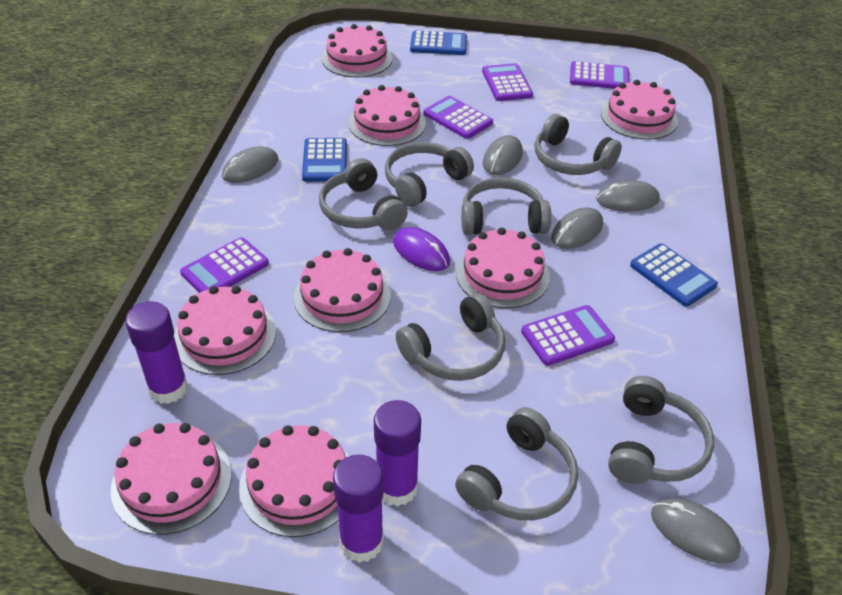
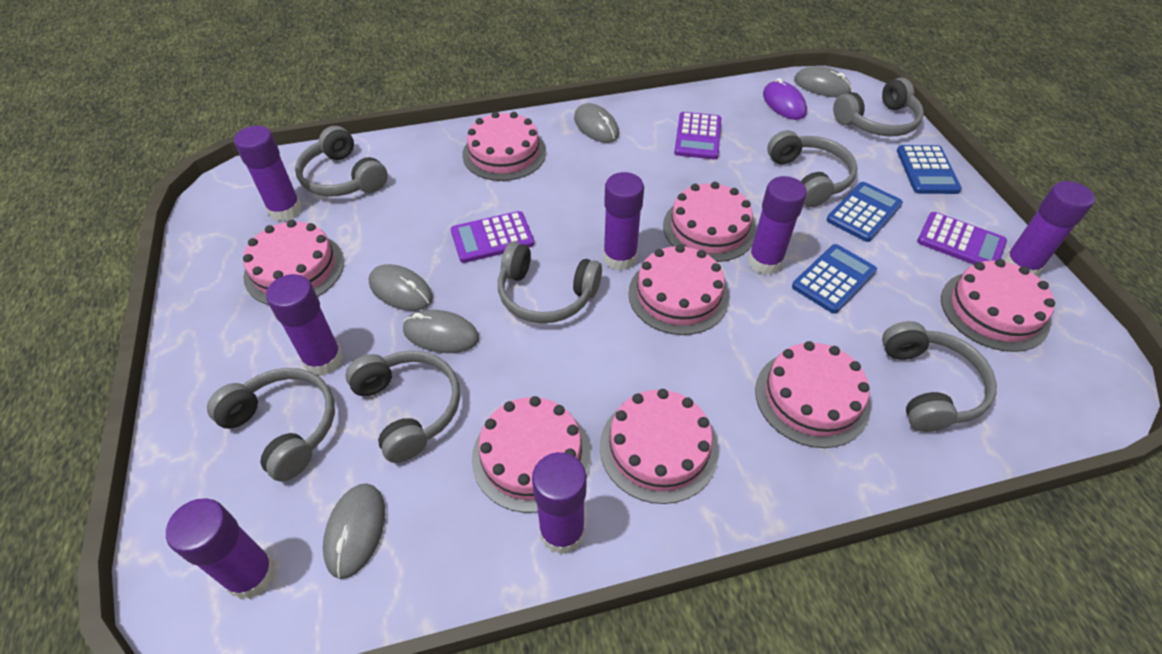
purple calculator: [180,237,269,293] [423,96,493,139] [482,63,533,101] [521,305,615,366] [570,61,629,89] = 5 -> [451,211,534,263] [674,112,721,159] [917,212,1007,265] = 3
purple glue stick: [125,301,188,404] [333,454,384,563] [374,400,421,506] = 3 -> [166,498,277,599] [234,126,302,222] [266,274,343,376] [532,452,587,555] [603,172,644,271] [748,176,807,275] [1003,181,1095,276] = 7

